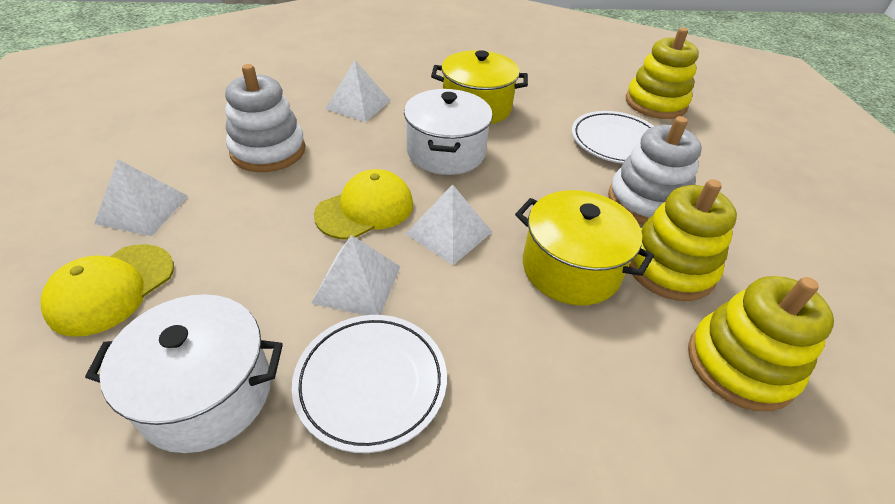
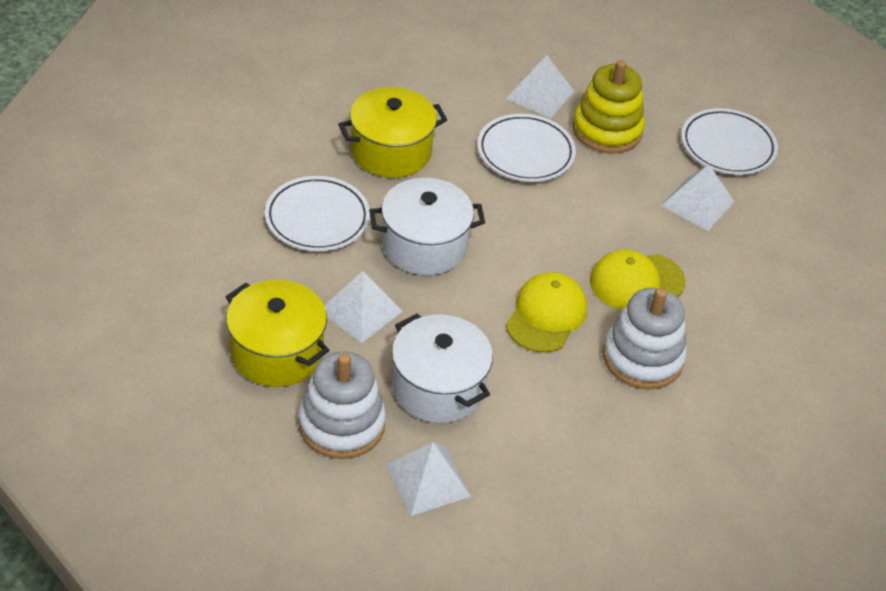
white plate: [292,315,447,453] [572,111,654,164] = 2 -> [265,176,370,251] [477,114,576,182] [681,108,778,175] = 3
yellow stacking toy: [626,28,699,119] [629,179,737,301] [688,276,834,411] = 3 -> [572,60,645,153] = 1

